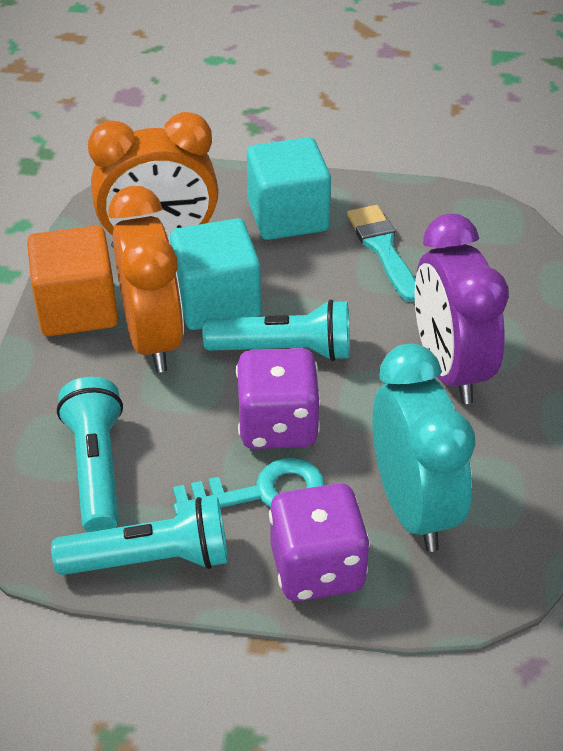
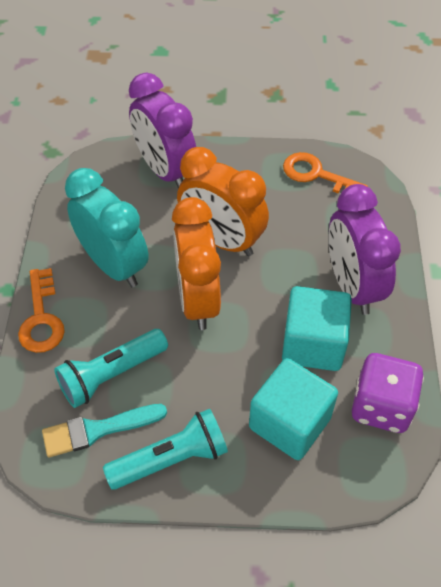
orange cube: [27,225,118,336] = 1 -> none = 0
orange key: none = 0 -> [18,268,65,353] [283,152,368,194] = 2
purple clock: [414,214,509,404] = 1 -> [129,73,196,189] [328,184,401,315] = 2
purple dice: [236,348,321,449] [269,483,370,601] = 2 -> [352,353,424,433] = 1
turquoise flashlight: [51,497,228,575] [57,377,123,532] [203,299,350,361] = 3 -> [54,329,168,408] [103,409,228,490] = 2
turquoise key: [173,458,325,516] = 1 -> none = 0

